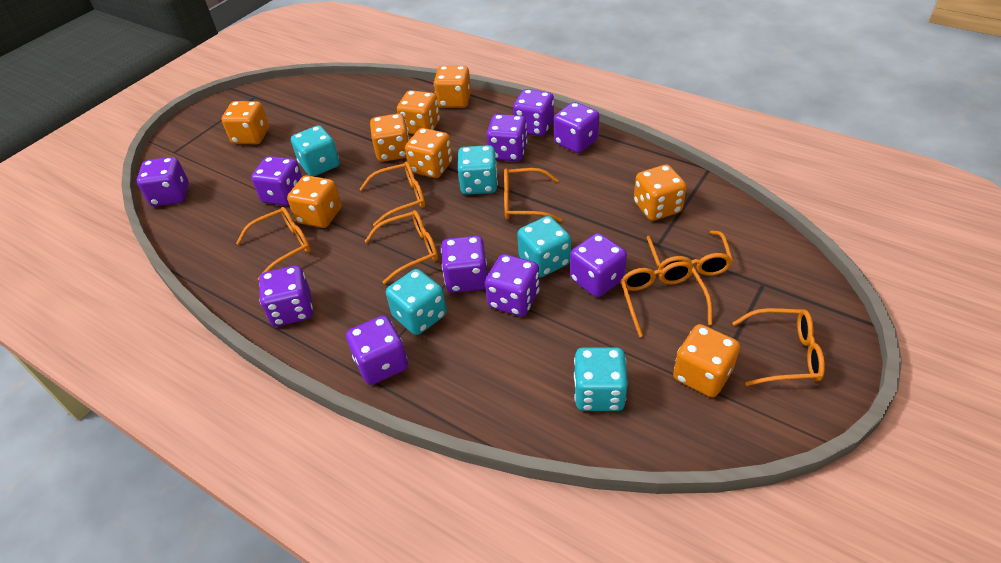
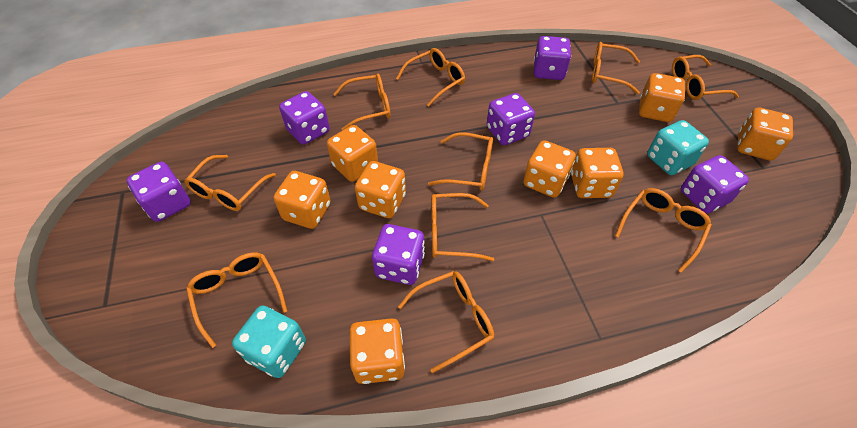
orange glasses: [236,207,311,280] [360,161,425,227] [364,210,438,284] [504,168,562,222] [621,261,712,337] [646,231,733,276] [732,308,825,386] = 7 -> [184,155,276,211] [186,252,287,348] [334,73,391,131] [396,48,465,107] [398,271,494,373] [428,132,493,190] [431,193,494,261] [592,42,640,94] [615,188,712,273] [672,55,739,100] = 10
purple dice: [137,157,189,206] [251,156,302,206] [259,266,313,327] [346,315,408,385] [441,236,487,293] [485,254,540,317] [487,114,527,161] [513,89,554,136] [554,102,599,153] [570,233,627,297] = 10 -> [127,162,191,222] [279,91,330,145] [372,224,425,285] [487,93,535,145] [534,36,571,80] [681,155,749,214] = 6
turquoise dice: [291,125,340,176] [386,269,447,335] [458,145,498,195] [517,216,571,278] [574,347,628,411] = 5 -> [232,305,306,378] [647,120,709,175] = 2

